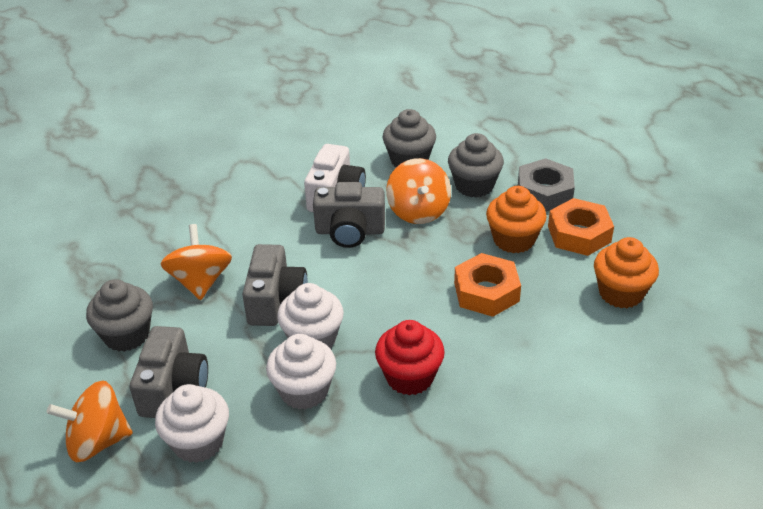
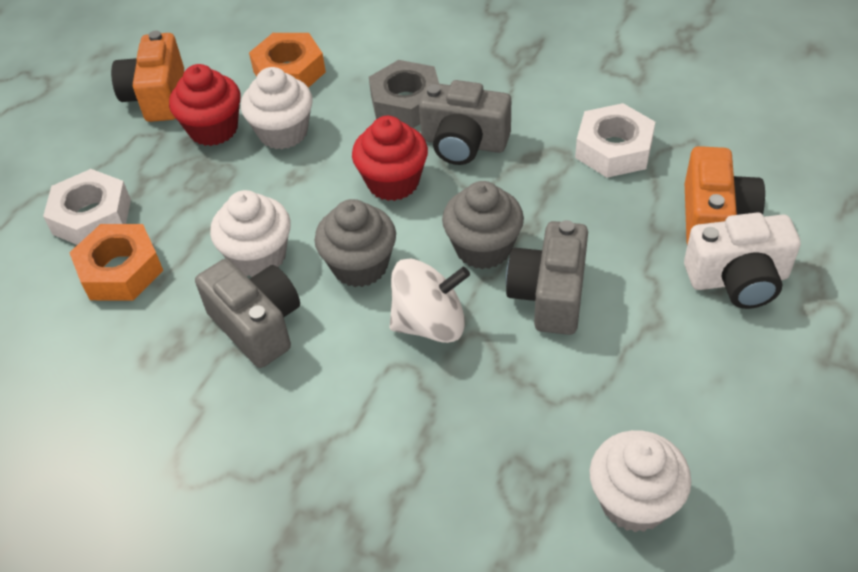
grey cupcake: [86,279,153,352] [383,109,436,167] [448,133,504,197] = 3 -> [314,199,396,287] [442,181,524,269] = 2
orange camera: none = 0 -> [111,30,184,122] [685,146,765,245] = 2
orange cupcake: [486,186,547,253] [594,237,659,308] = 2 -> none = 0
orange spinning top: [47,381,133,462] [160,224,232,300] [386,158,451,224] = 3 -> none = 0
red cupcake: [375,320,445,395] = 1 -> [169,64,240,146] [352,116,428,201] = 2
white nut: none = 0 -> [43,169,131,245] [575,103,655,178] = 2
white spinning top: none = 0 -> [390,258,470,343] = 1

